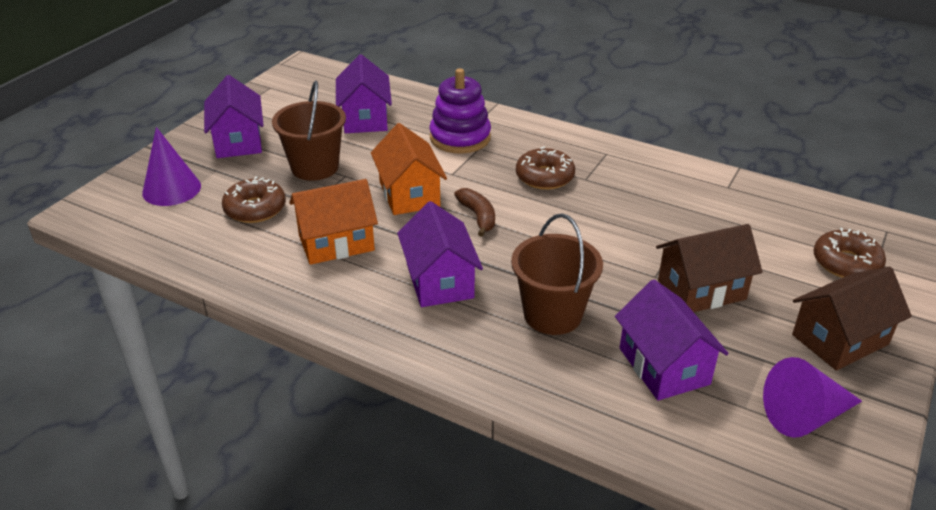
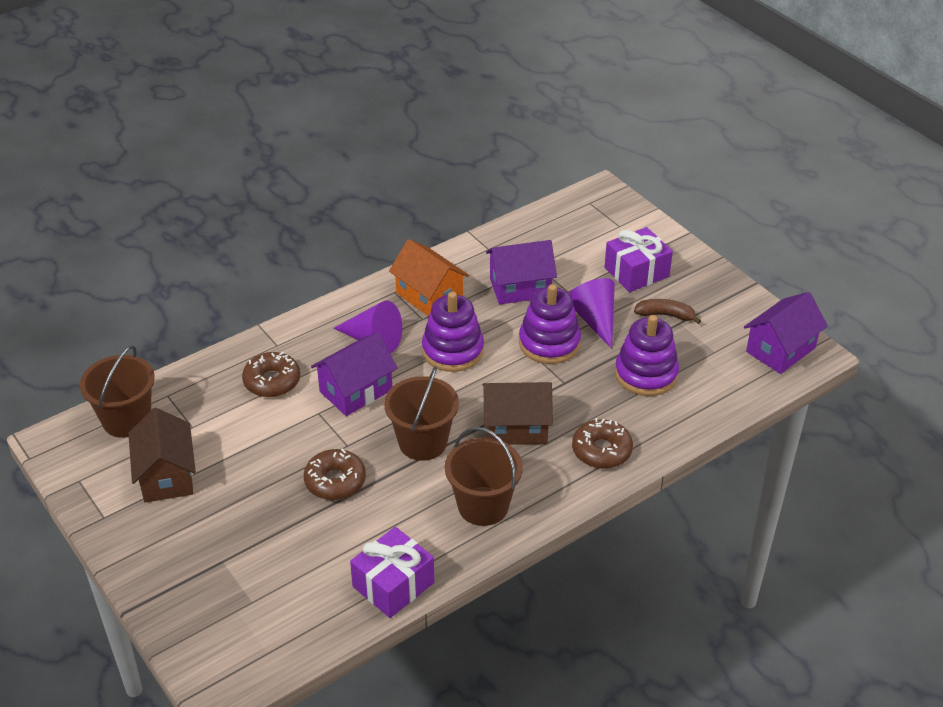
brown bucket: [272,81,346,181] [511,214,603,335] = 2 -> [80,345,155,438] [384,366,459,461] [445,427,523,526] = 3
orange house: [289,179,378,265] [371,123,447,215] = 2 -> [389,239,469,317] = 1
purple gift: none = 0 -> [350,527,434,618] [605,227,673,292] = 2
purple house: [204,75,264,158] [336,54,392,133] [397,201,483,307] [615,280,729,401] = 4 -> [311,332,398,416] [486,240,557,304] [744,292,828,374] = 3
purple stacking toy: [429,68,491,154] = 1 -> [422,292,484,372] [519,284,581,364] [615,315,679,396] = 3

